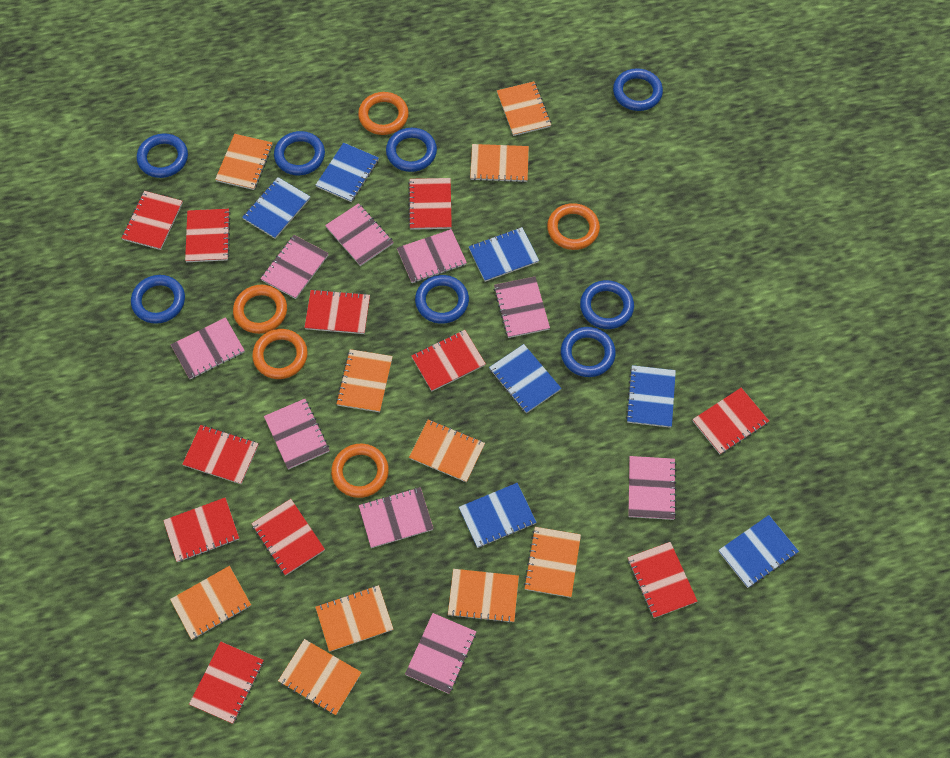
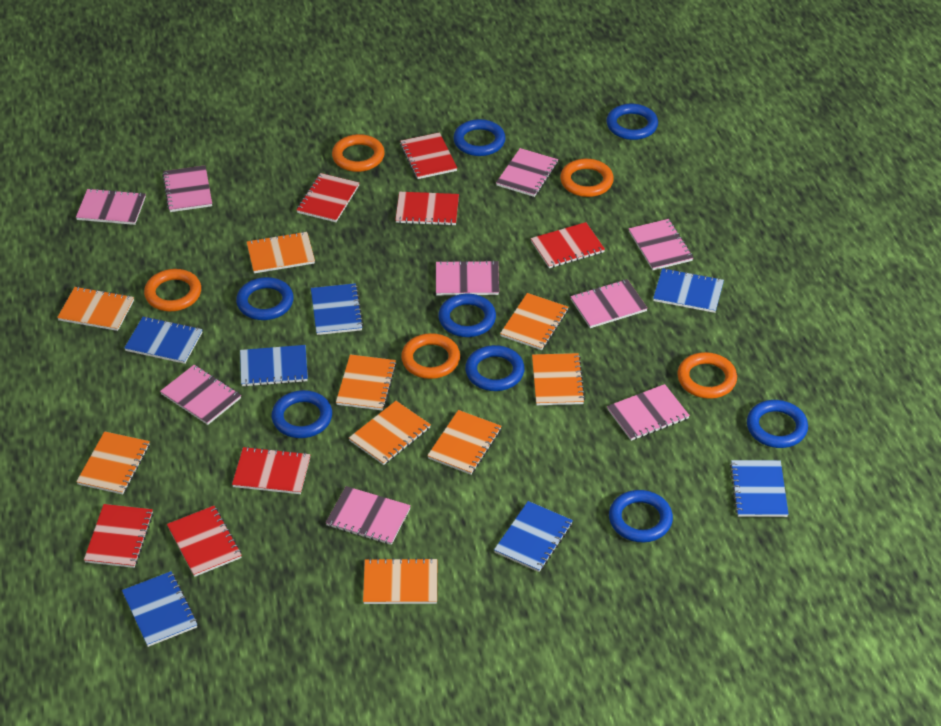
orange notebook: [170,566,251,640] [215,134,273,190] [278,639,362,715] [315,585,393,652] [336,349,393,412] [409,420,485,482] [448,569,519,623] [470,144,529,182] [497,81,551,136] [524,527,581,598] = 10 -> [57,286,134,331] [76,431,150,495] [247,231,315,273] [336,354,397,410] [349,401,431,465] [363,558,437,604] [427,410,501,475] [500,293,568,350] [532,353,585,405] = 9
red notebook: [122,191,183,250] [163,498,239,562] [182,425,259,484] [185,209,231,262] [189,642,264,724] [251,499,325,576] [304,289,370,334] [408,178,452,230] [411,330,486,391] [628,542,698,618] [692,388,769,454] = 11 -> [84,504,153,568] [167,506,242,577] [232,446,311,494] [297,173,359,222] [395,192,459,226] [400,132,457,179] [531,222,605,268] = 7

